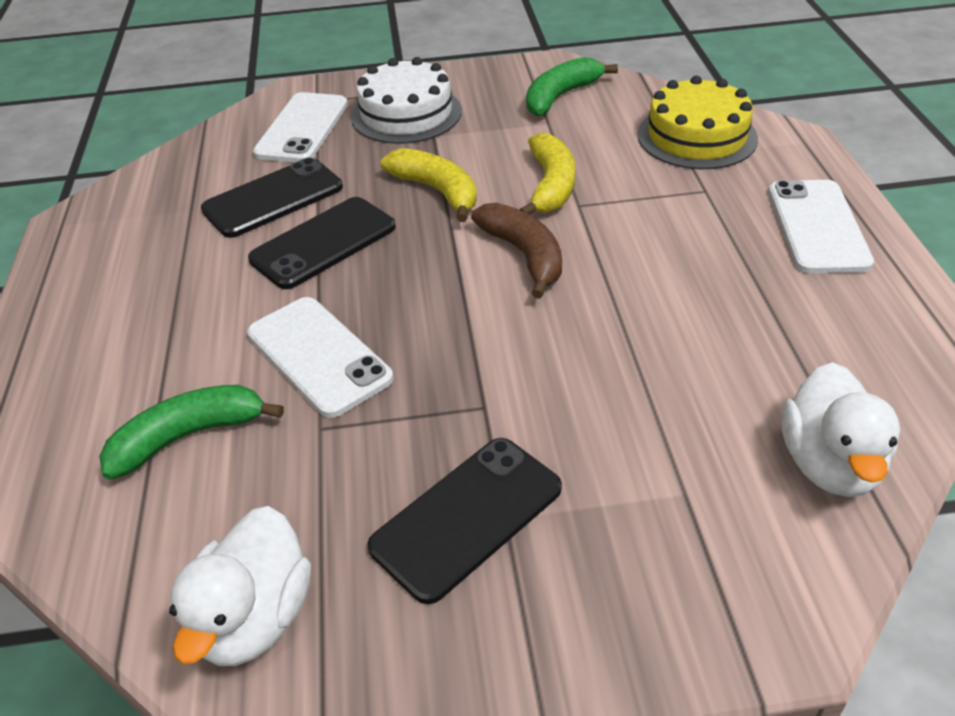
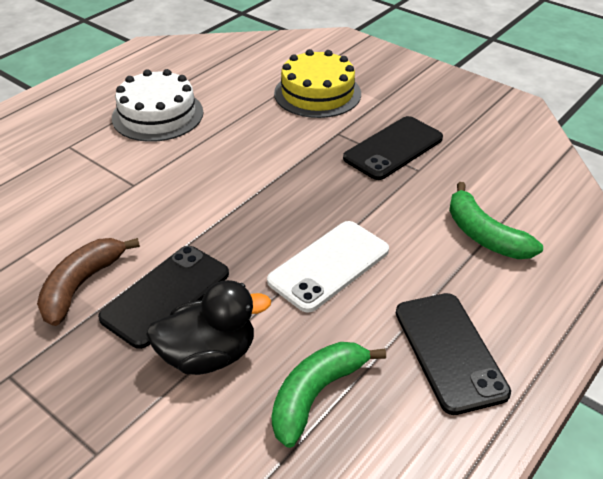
black duck: none = 0 -> [146,280,271,375] = 1
white duck: [169,506,311,666] [781,362,900,497] = 2 -> none = 0
white phone: [247,297,393,418] [253,92,348,163] [768,180,874,273] = 3 -> [267,221,389,312] = 1
yellow banana: [381,148,477,222] [519,133,575,215] = 2 -> none = 0

